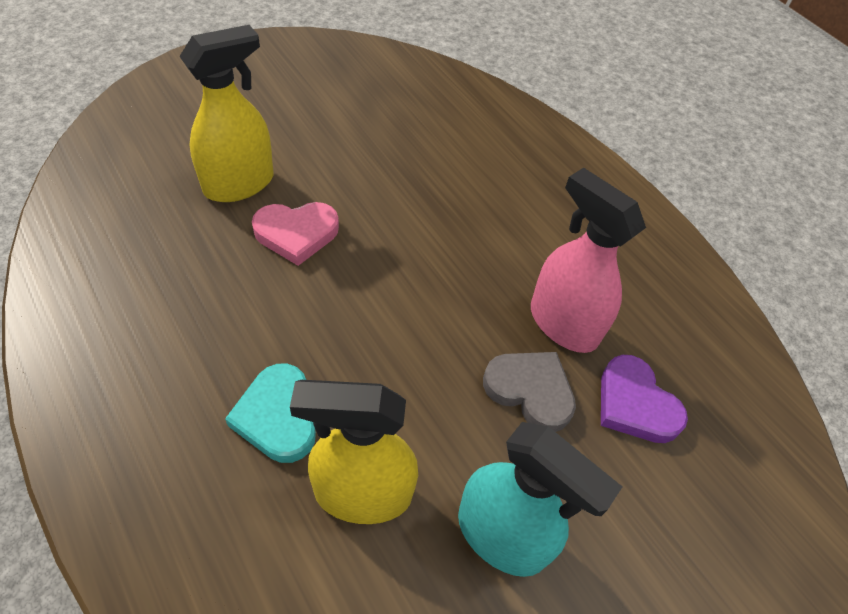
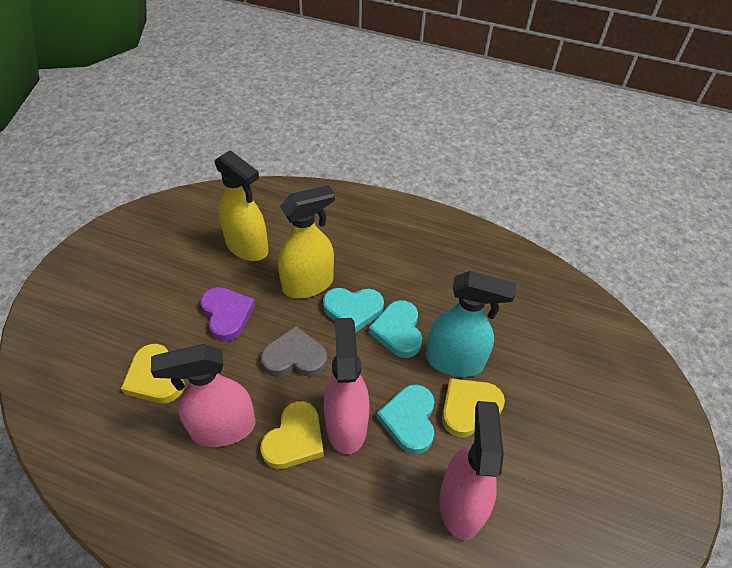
pink heart: [252,202,339,266] = 1 -> none = 0
pink spray bottle: [531,168,646,353] = 1 -> [151,344,256,447] [324,318,369,454] [439,401,504,540] = 3
turquoise heart: [225,364,316,463] = 1 -> [323,288,384,333] [369,300,422,358] [377,384,435,454] = 3
yellow heart: none = 0 -> [121,344,185,403] [260,401,324,469] [442,378,505,437] = 3

